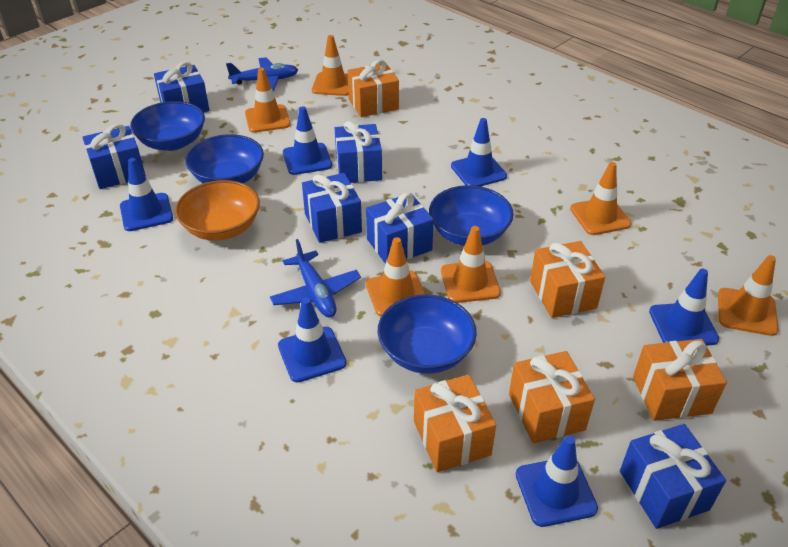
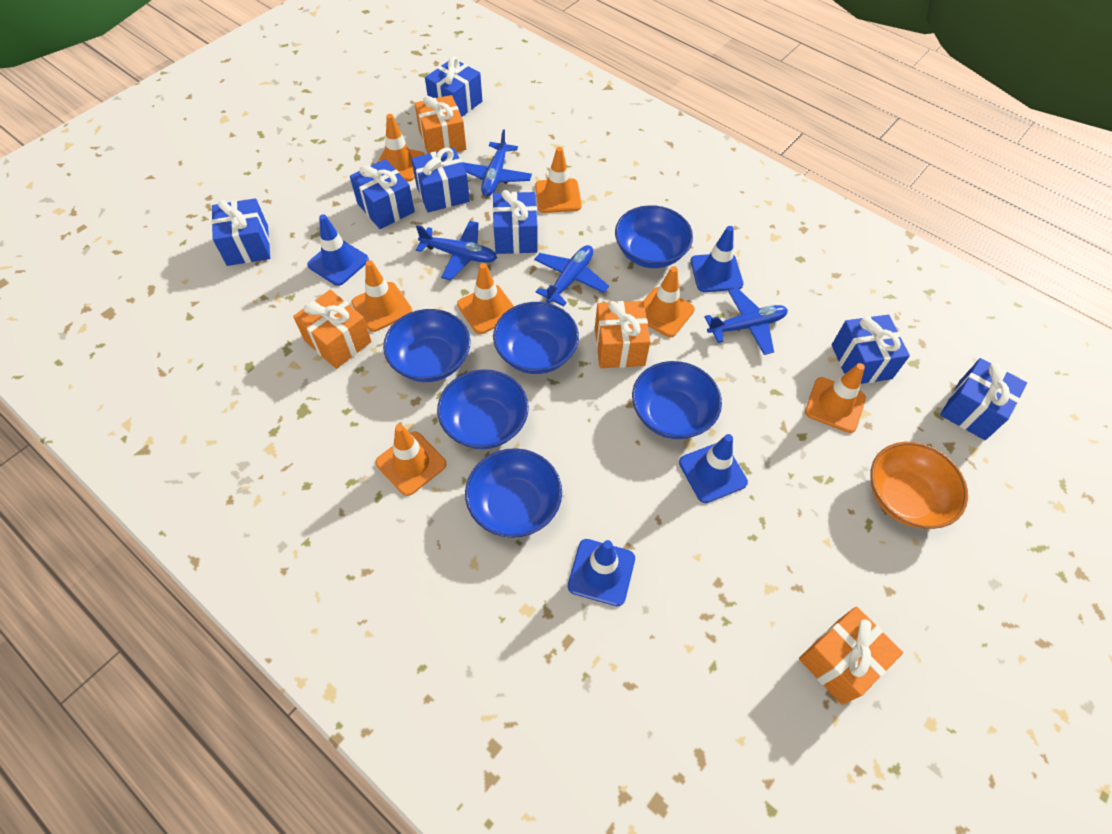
blue bowl: [130,101,205,151] [185,134,264,183] [378,294,477,374] [429,185,513,246] = 4 -> [383,309,471,382] [437,369,529,449] [465,448,562,538] [493,302,579,374] [615,205,693,268] [632,361,722,439] = 6
blue gift: [82,124,146,189] [154,62,210,112] [302,173,362,243] [335,121,382,183] [366,193,434,264] [620,424,726,529] = 6 -> [211,198,270,266] [350,159,415,229] [411,148,470,213] [425,56,482,117] [493,190,538,254] [832,315,910,384] [940,358,1027,440] = 7
blue plane: [226,57,298,91] [270,239,361,317] = 2 -> [416,220,497,281] [462,130,532,197] [534,245,609,306] [704,288,788,355] = 4
blue traffic cone: [120,158,173,231] [278,298,347,383] [283,106,332,175] [451,118,507,186] [516,435,598,527] [649,269,719,346] = 6 -> [307,214,369,286] [568,539,635,606] [679,434,748,503] [690,226,743,292] = 4
orange gift: [347,60,399,117] [414,375,496,472] [509,351,595,443] [530,241,605,318] [633,339,727,421] = 5 -> [293,289,372,369] [415,95,466,154] [595,301,650,368] [799,606,903,705] = 4
orange traffic cone: [245,68,290,133] [312,35,349,96] [366,237,426,316] [441,226,501,303] [570,162,631,235] [718,255,779,336] = 6 -> [352,260,412,332] [376,424,447,496] [377,114,425,182] [457,263,514,334] [535,147,582,213] [643,266,695,337] [805,363,866,433] = 7

